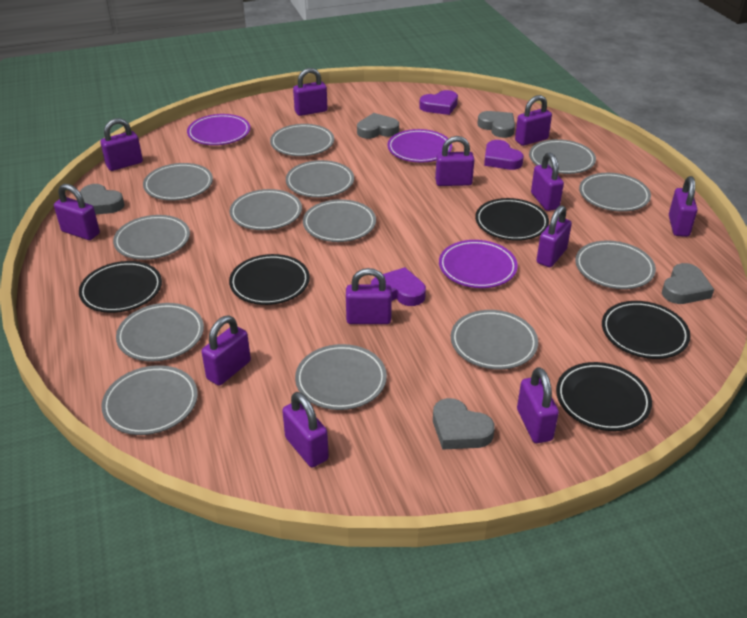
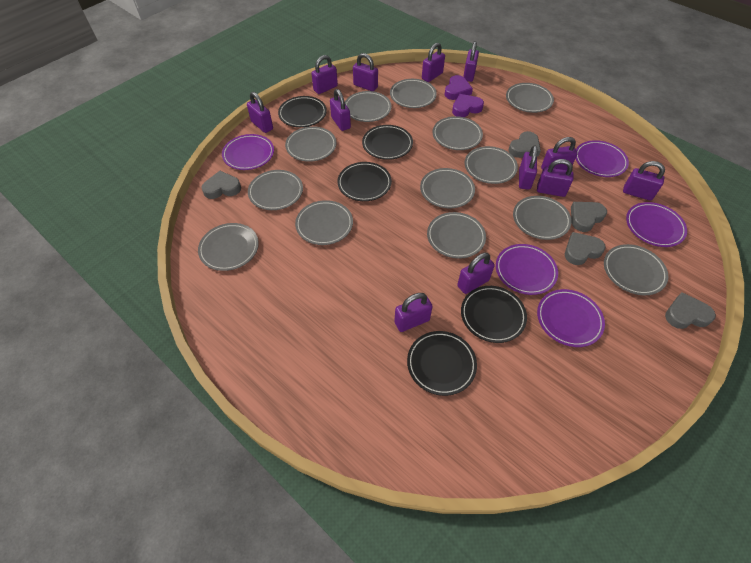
purple heart: [371,267,426,306] [419,90,458,115] [484,140,524,170] = 3 -> [445,75,473,100] [452,94,484,117] = 2
purple plate: [187,114,250,145] [387,129,452,162] [439,240,518,288] = 3 -> [222,134,274,170] [496,244,558,295] [537,289,605,347] [576,140,629,177] [626,202,687,247] = 5

